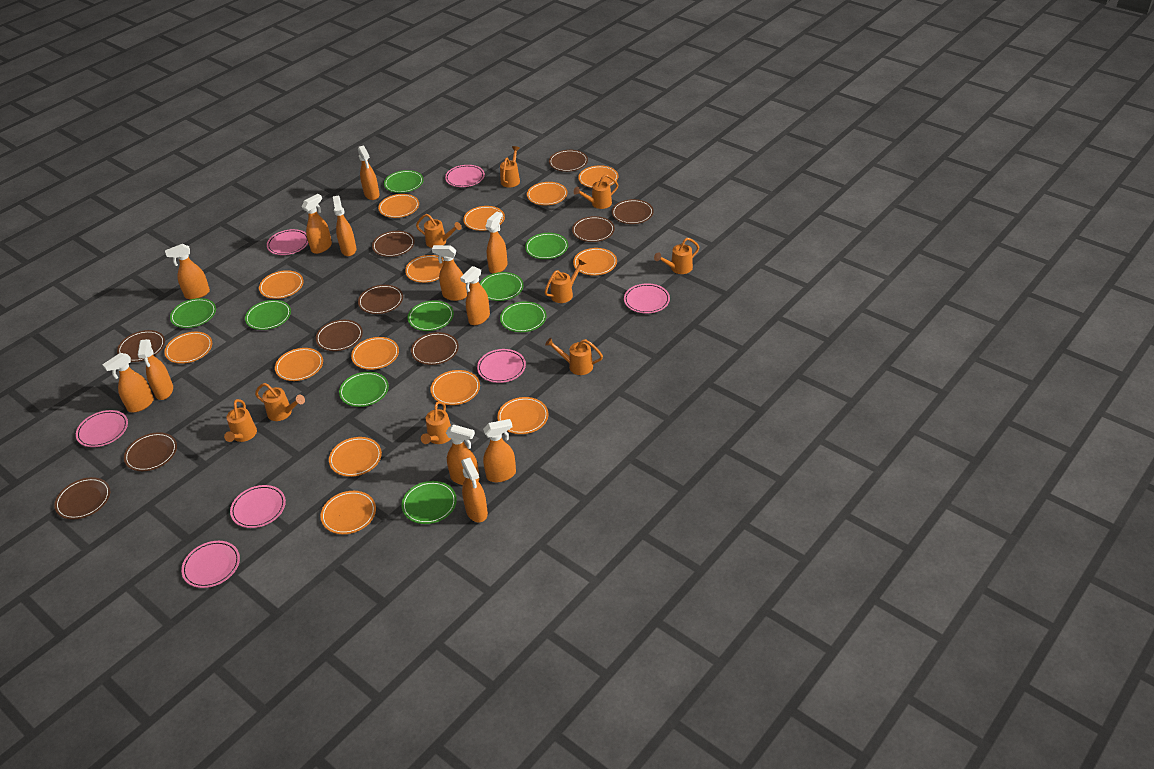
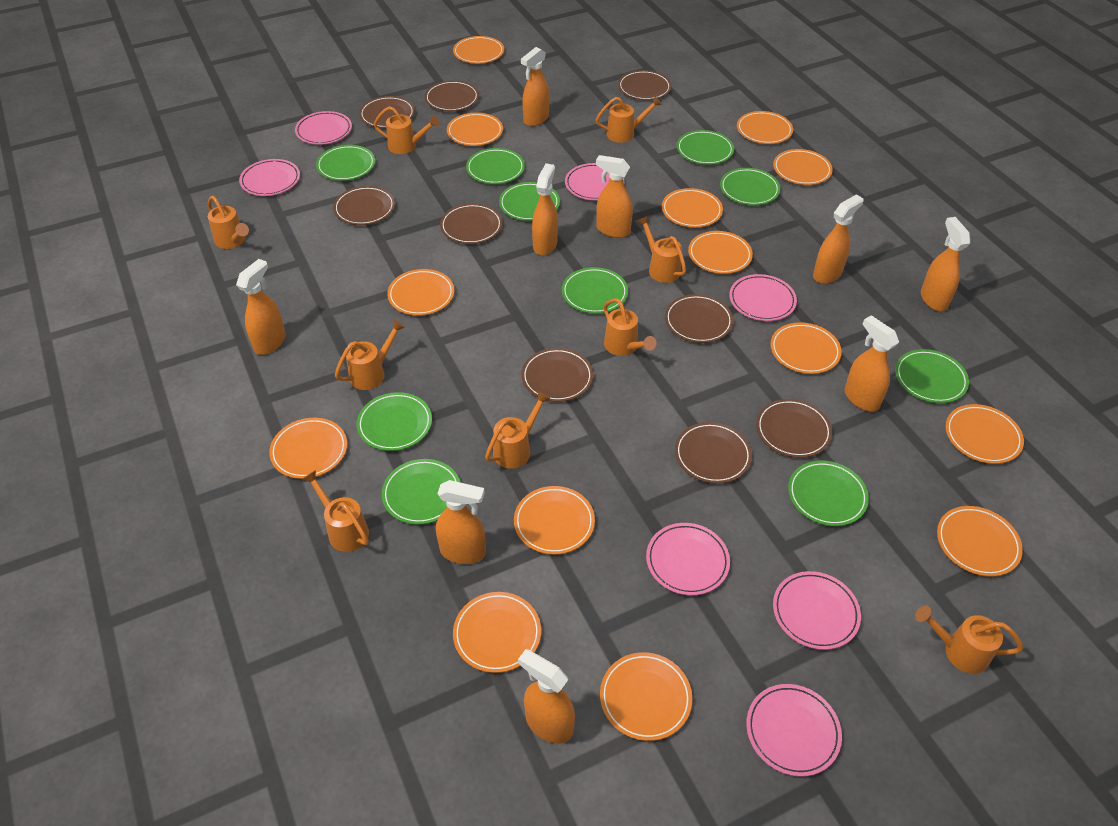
brown plate: [54,477,110,519] [117,330,165,362] [124,432,177,471] [316,320,363,351] [358,285,403,314] [372,231,415,257] [411,332,459,365] [549,150,588,172] [572,216,615,242] [612,199,654,224] = 10 -> [333,186,395,225] [359,96,415,128] [425,80,479,111] [440,203,503,244] [521,348,593,402] [618,70,672,100] [665,294,733,343] [675,422,752,484] [756,399,832,458] = 9
green plate: [170,298,216,328] [245,300,291,330] [339,372,389,407] [384,170,424,193] [401,481,457,524] [408,300,454,331] [480,272,524,301] [500,301,546,332] [525,233,568,259] = 9 -> [316,145,375,181] [357,392,432,451] [382,459,461,525] [466,148,525,184] [499,182,560,221] [562,267,628,314] [677,130,734,165] [720,168,780,205] [788,461,869,526] [895,349,969,403] = 10
orange spray bottle: [102,353,154,413] [138,339,173,400] [165,244,210,299] [302,194,332,254] [333,196,356,256] [358,145,380,200] [432,245,467,301] [446,424,480,485] [460,266,490,325] [461,457,488,522] [483,419,516,482] [485,211,508,274] = 12 -> [236,259,286,355] [436,480,486,564] [518,649,575,744] [521,47,550,126] [532,163,558,255] [596,155,633,238] [813,194,864,284] [845,315,899,411] [921,217,970,311] = 9

